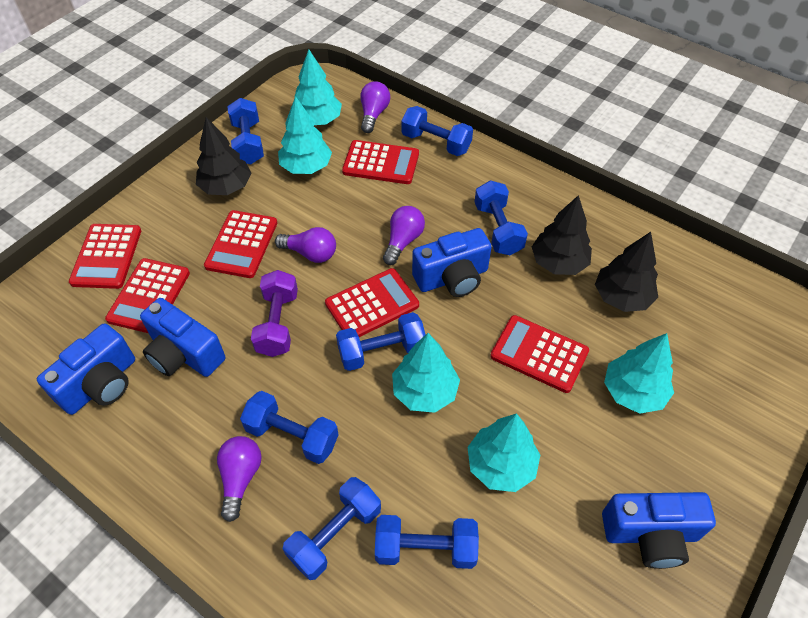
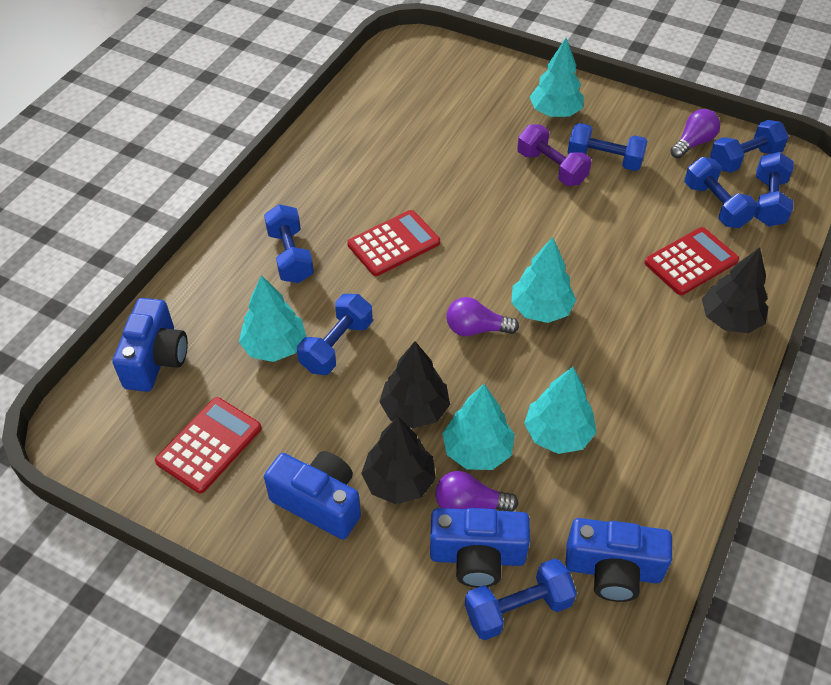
purple light bulb: [217,436,262,522] [275,227,336,263] [360,81,390,133] [383,206,425,265] = 4 -> [435,471,518,512] [446,297,519,336] [670,109,720,159] = 3
red calculator: [69,224,141,289] [105,258,190,333] [204,210,277,278] [325,268,419,337] [342,140,419,184] [490,315,589,393] = 6 -> [155,397,262,493] [347,210,440,276] [644,227,739,295] = 3

